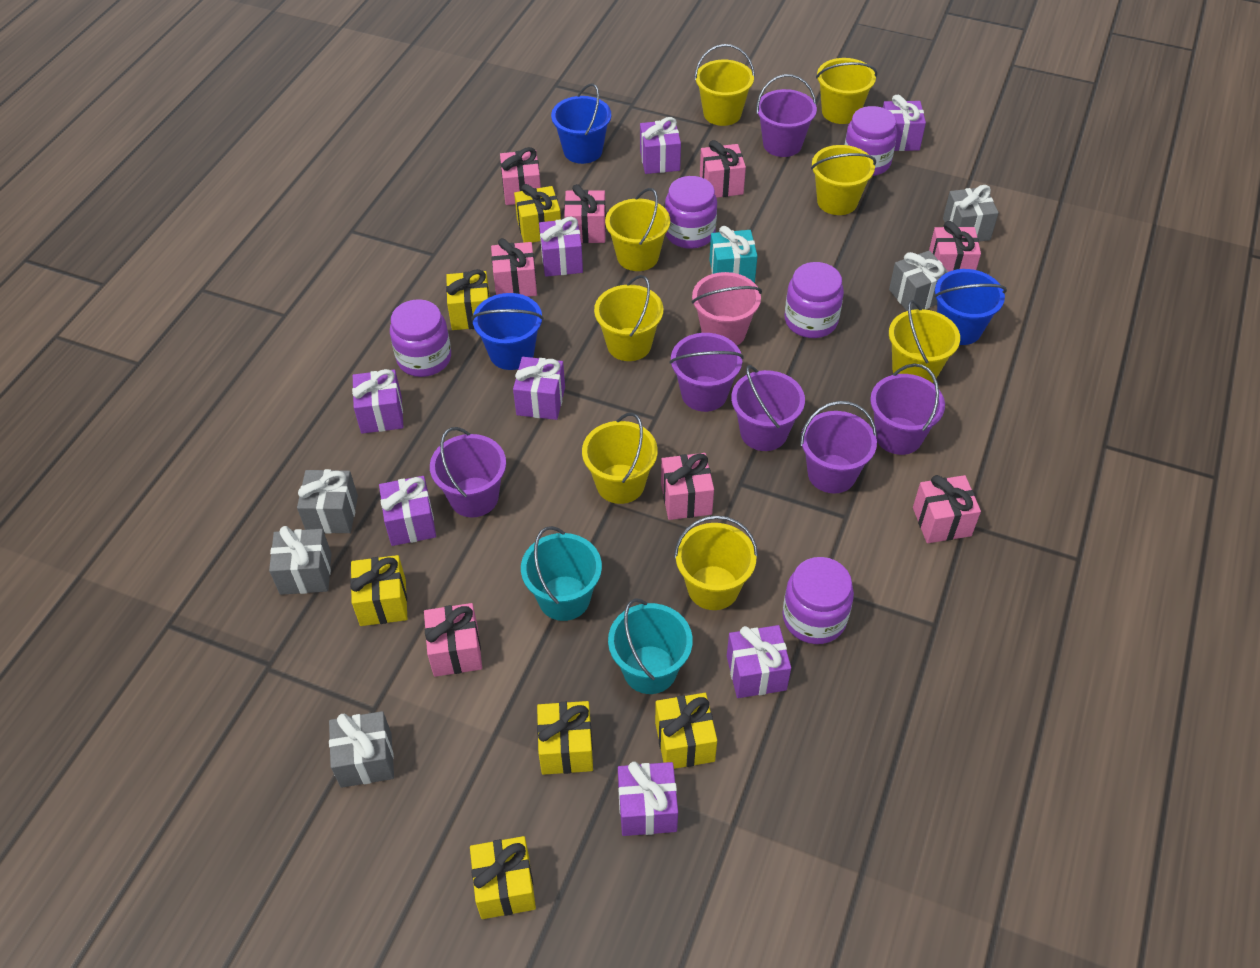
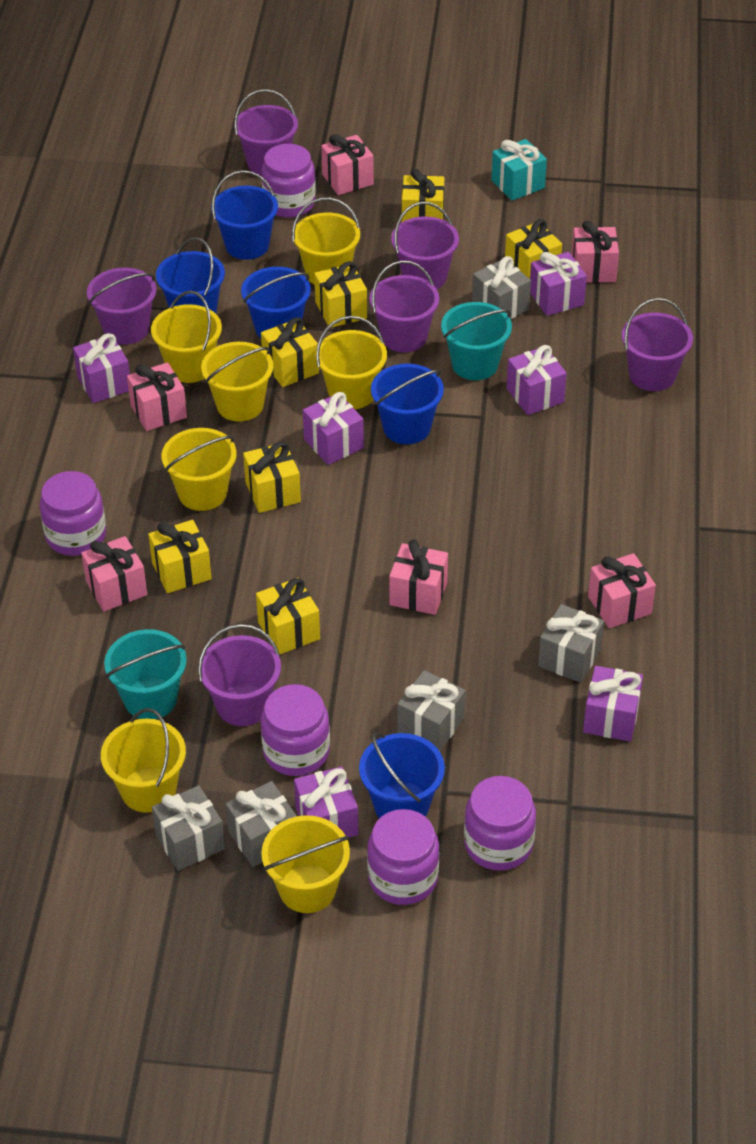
blue bucket: [471,293,544,370] [551,83,611,164] [934,269,1007,345] = 3 -> [156,237,225,313] [211,170,278,260] [241,267,311,339] [359,732,445,818] [371,364,444,444] = 5
pink bucket: [692,272,762,345] = 1 -> none = 0
pink gift: [424,603,482,677] [491,238,537,297] [500,147,541,205] [564,184,606,243] [661,453,714,520] [700,140,746,198] [913,475,981,543] [929,221,981,272] = 8 -> [81,536,147,612] [127,362,187,431] [321,134,374,195] [389,539,448,615] [572,221,619,283] [588,553,656,628] = 6
purple gift: [352,369,403,434] [379,476,436,546] [513,357,565,420] [539,217,583,277] [618,762,678,836] [640,117,681,174] [727,625,791,698] [883,95,926,151] = 8 -> [73,333,130,403] [294,766,359,838] [303,392,364,465] [507,345,567,415] [530,252,587,316] [583,666,643,742] = 6
yellow bucket: [582,413,658,504] [594,275,663,361] [605,188,670,271] [674,515,758,610] [694,44,755,126] [811,145,876,215] [816,58,877,124] [889,300,960,383] = 8 -> [101,708,186,813] [151,291,222,383] [162,428,237,511] [201,342,273,422] [261,815,350,913] [292,197,360,285] [316,316,387,409] = 7
yellow gift: [350,555,407,626] [446,269,490,330] [470,836,536,919] [514,184,561,243] [537,701,593,775] [655,693,717,769] = 6 -> [148,520,212,593] [243,441,301,513] [256,578,320,654] [261,317,319,387] [314,261,367,328] [402,169,444,222] [505,219,562,279] = 7

